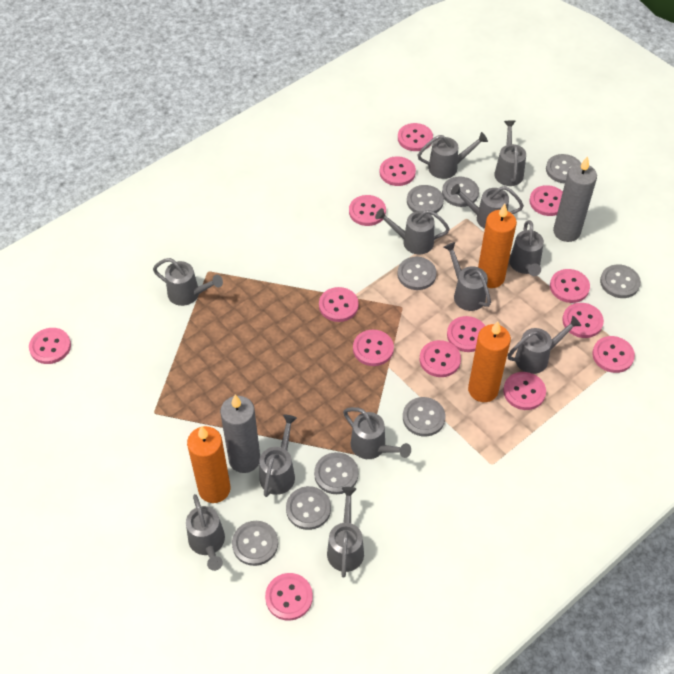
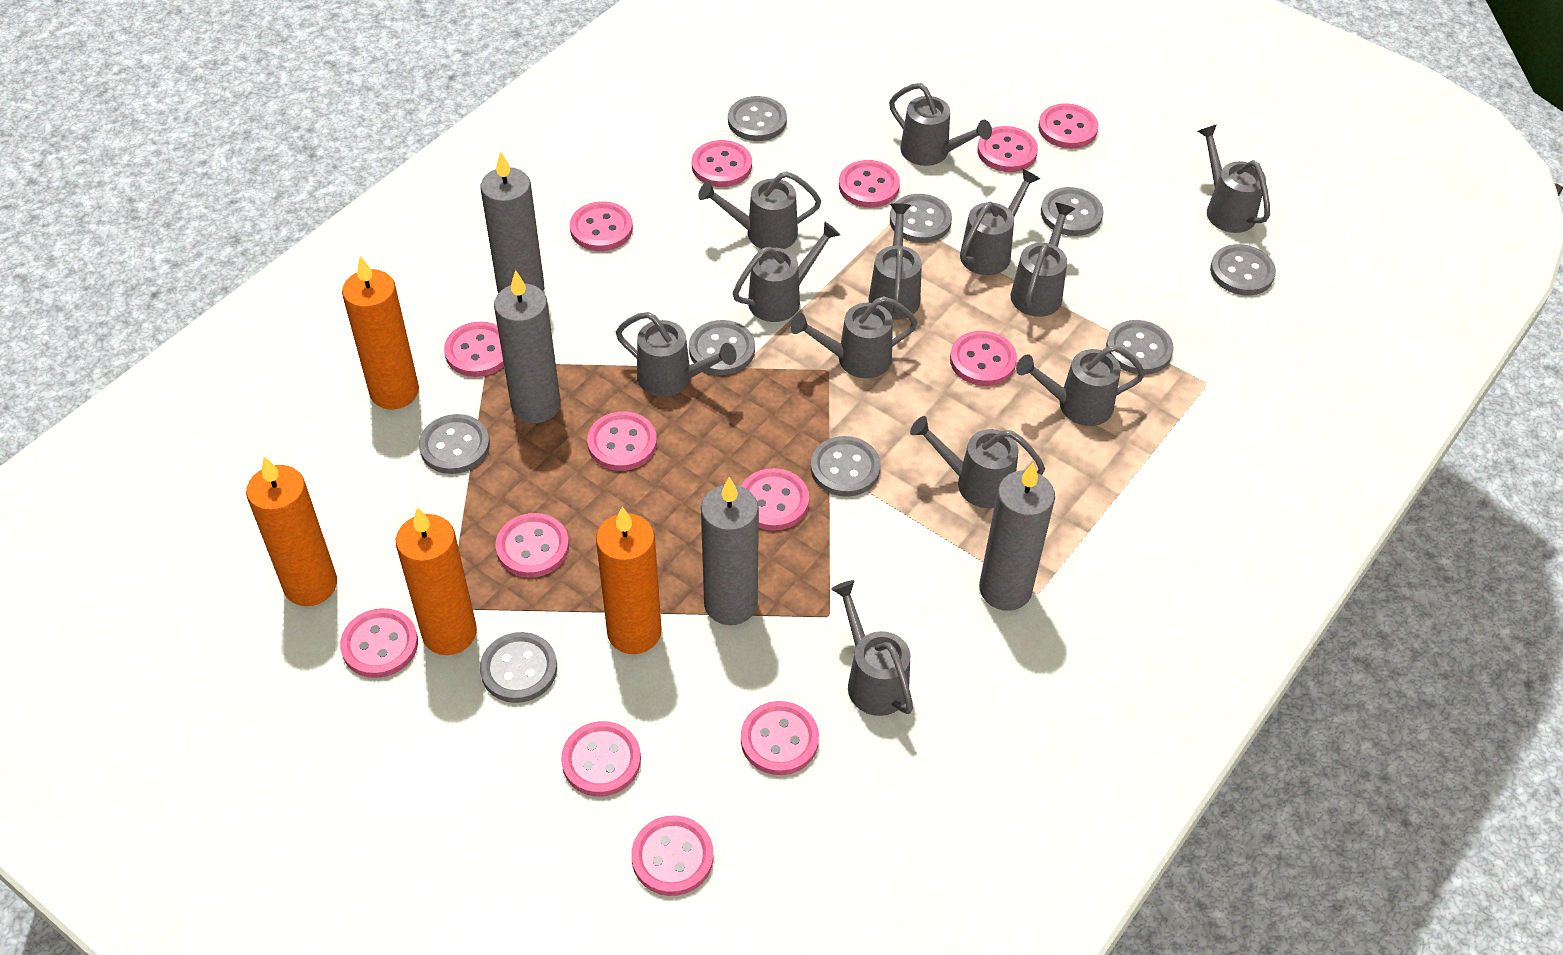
grey candle: [220,395,260,473] [553,156,597,242] = 2 -> [481,151,544,294] [494,270,561,423] [701,477,759,625] [979,462,1055,611] = 4
orange candle: [187,426,230,503] [468,321,511,402] [478,204,517,288] = 3 -> [246,457,337,606] [342,256,419,409] [396,507,477,655] [596,506,662,654] = 4

